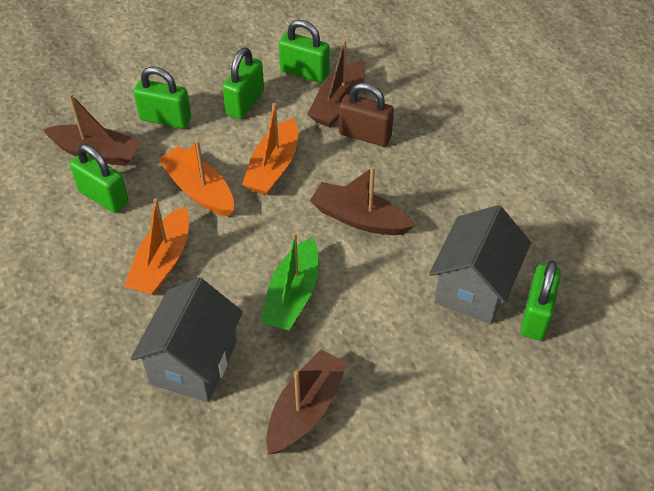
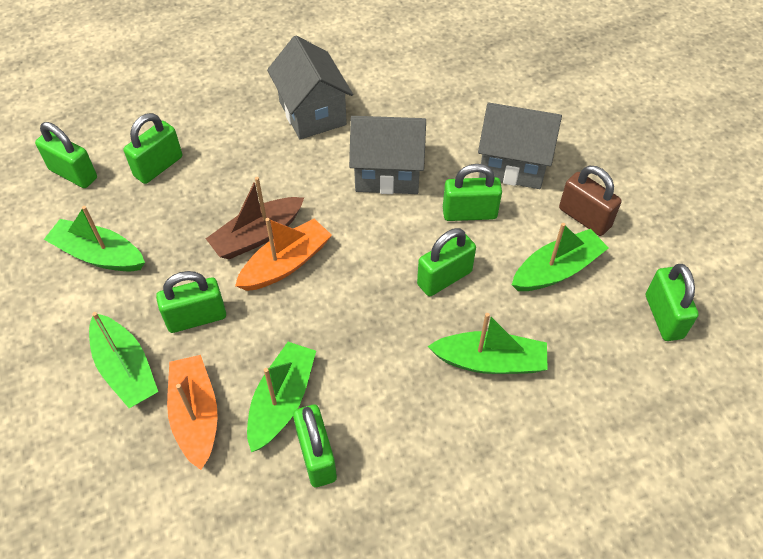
brown boat: [43,94,141,166] [266,349,348,454] [307,40,365,127] [310,166,415,235] = 4 -> [206,177,304,259] = 1
green boat: [260,232,319,331] = 1 -> [44,206,145,271] [89,312,158,408] [247,342,316,452] [427,313,548,374] [512,223,608,291] = 5
green padlock: [70,144,129,213] [133,67,191,129] [223,48,264,119] [279,20,330,83] [520,260,561,340] = 5 -> [35,122,97,188] [124,113,182,184] [156,271,226,333] [293,405,337,487] [417,228,476,296] [443,164,502,221] [646,264,699,341] = 7
grey house: [131,278,243,402] [429,205,531,324] = 2 -> [267,36,353,140] [349,116,426,194] [478,102,562,189] = 3
orange boat: [124,198,189,295] [158,140,234,217] [242,103,298,195] = 3 -> [167,355,218,470] [235,218,332,291] = 2

